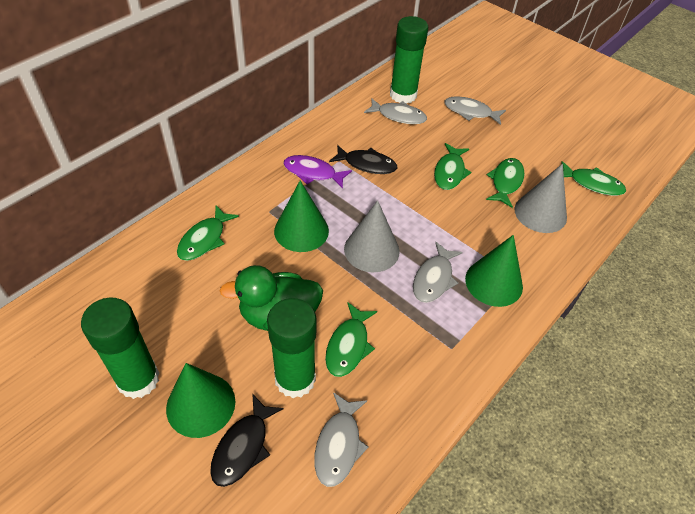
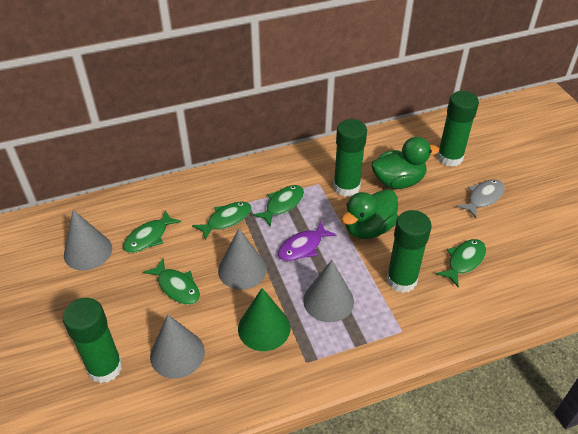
black fish: [210,394,284,487] [329,145,397,174] = 2 -> none = 0
green cone: [166,363,235,438] [274,181,329,252] [465,235,523,307] = 3 -> [238,288,290,351] = 1
green duck: [219,265,323,331] = 1 -> [342,189,398,239] [371,137,439,189] = 2
green glue stick: [81,297,160,399] [267,298,317,398] [390,16,428,104] = 3 -> [63,298,122,383] [333,119,367,197] [386,210,432,293] [437,91,479,167] = 4
grey cone: [344,200,400,272] [514,164,567,233] = 2 -> [64,210,112,270] [150,315,205,378] [218,228,267,290] [303,260,354,322] = 4
grey fish: [314,392,368,487] [364,98,427,124] [413,242,463,303] [445,96,506,125] = 4 -> [456,179,505,218] = 1

